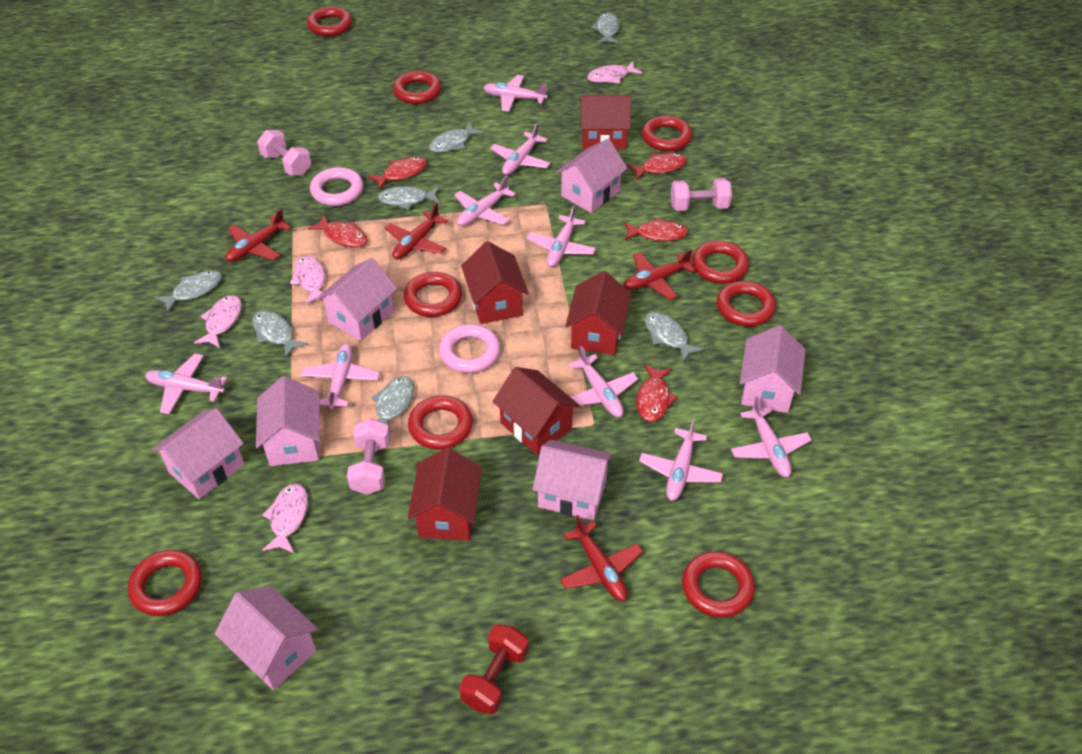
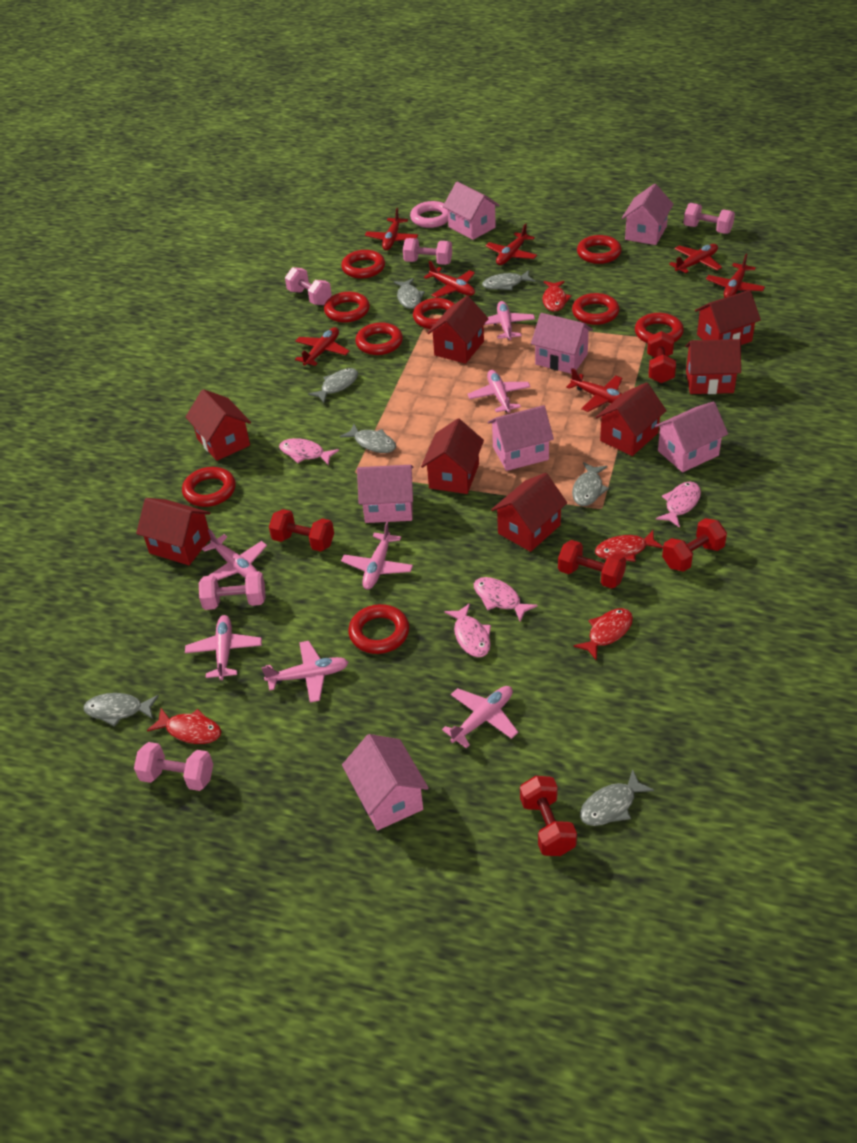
pink dumbbell: [257,130,311,176] [347,418,390,495] [671,178,732,211] = 3 -> [134,742,213,791] [199,571,266,610] [285,267,332,305] [403,238,452,265] [684,203,735,234] = 5
pink plane: [145,354,227,414] [301,343,380,410] [454,176,516,226] [483,75,548,112] [490,123,551,175] [527,205,596,267] [568,346,638,417] [639,419,723,501] [731,396,812,477] = 9 -> [185,615,262,680] [202,529,267,580] [261,641,349,703] [341,522,413,590] [442,686,518,748] [468,370,531,413] [484,301,535,340] = 7
pink ring: [310,167,363,206] [439,324,500,373] = 2 -> [410,201,448,228] = 1
red dumbbell: [459,624,529,714] = 1 -> [269,509,334,552] [520,776,577,856] [558,540,626,589] [647,331,676,383] [662,518,727,572] = 5
red fish: [308,215,368,248] [368,157,427,189] [624,217,688,241] [627,153,687,180] [636,365,677,422] = 5 -> [147,708,221,744] [543,281,572,312] [574,608,633,660] [595,530,663,562] = 4
red house: [408,447,482,541] [461,241,529,324] [492,367,580,455] [565,271,631,355] [580,95,631,150] = 5 -> [136,498,211,565] [186,389,251,461] [421,418,484,494] [427,296,489,364] [491,473,567,552] [596,382,667,456] [685,339,741,394] [695,290,761,345] = 8
red plane: [225,209,291,262] [385,203,448,259] [560,515,643,601] [623,249,696,300] = 4 -> [295,327,350,366] [365,208,418,250] [424,261,475,298] [486,223,537,265] [566,368,622,412] [669,244,722,273] [706,254,765,298] = 7

